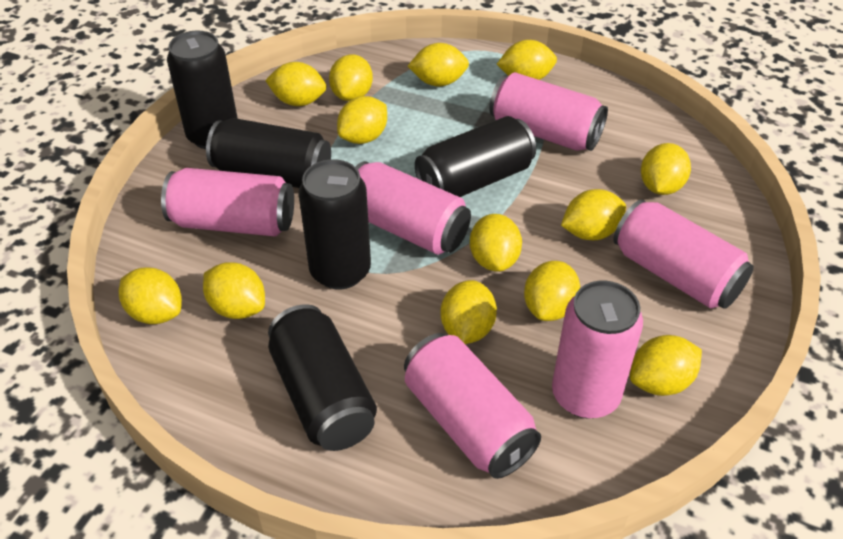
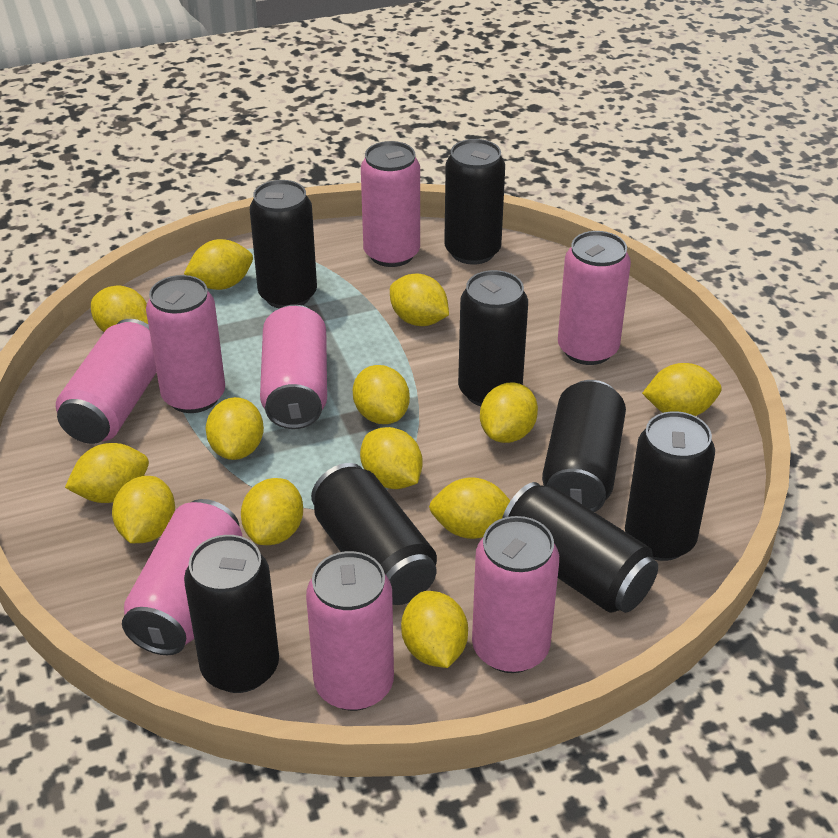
black can: [167,30,238,149] [206,118,331,188] [268,304,377,451] [298,159,371,289] [415,116,536,197] = 5 -> [184,535,279,693] [250,180,317,309] [311,463,437,605] [444,139,505,265] [458,270,528,407] [502,482,658,613] [542,380,626,512] [625,411,715,561] = 8
pink can: [161,168,294,237] [355,161,471,255] [404,333,541,479] [489,72,608,151] [552,281,643,418] [614,199,754,309] = 6 -> [56,319,156,444] [122,499,243,655] [146,275,225,413] [260,305,327,429] [306,551,394,711] [361,141,420,267] [472,516,559,673] [558,231,631,365] = 8

